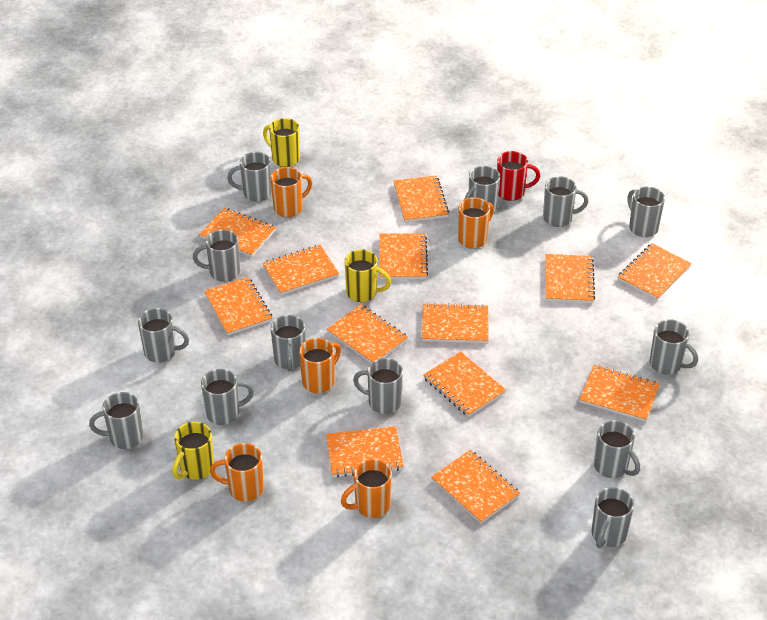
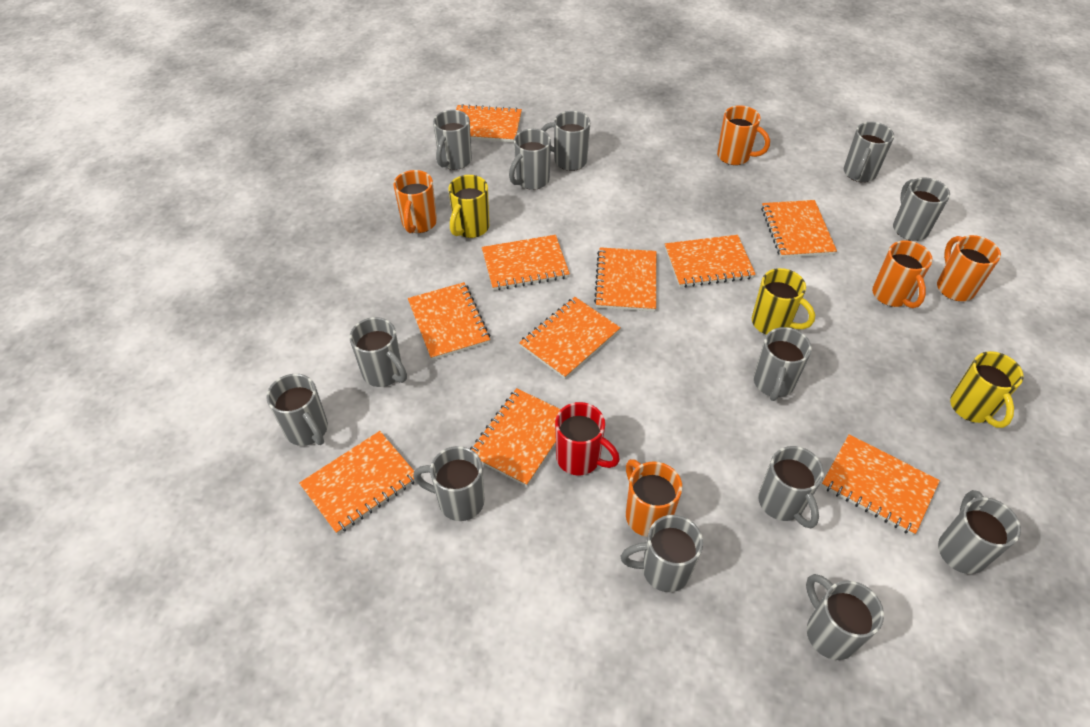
orange notebook: [199,208,276,257] [204,277,272,335] [263,245,339,295] [326,426,404,478] [327,305,408,363] [379,233,428,279] [394,176,449,222] [422,303,489,343] [423,351,506,417] [431,450,520,524] [545,254,595,303] [579,365,660,422] [618,243,692,300] = 13 -> [299,431,415,534] [408,282,490,360] [456,104,522,142] [470,388,561,487] [482,235,570,290] [519,297,621,379] [594,247,656,312] [665,235,756,288] [761,200,837,258] [821,434,940,536] = 10

